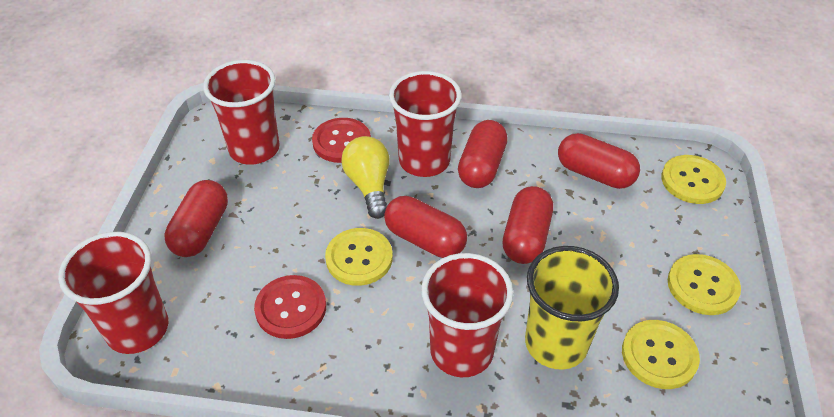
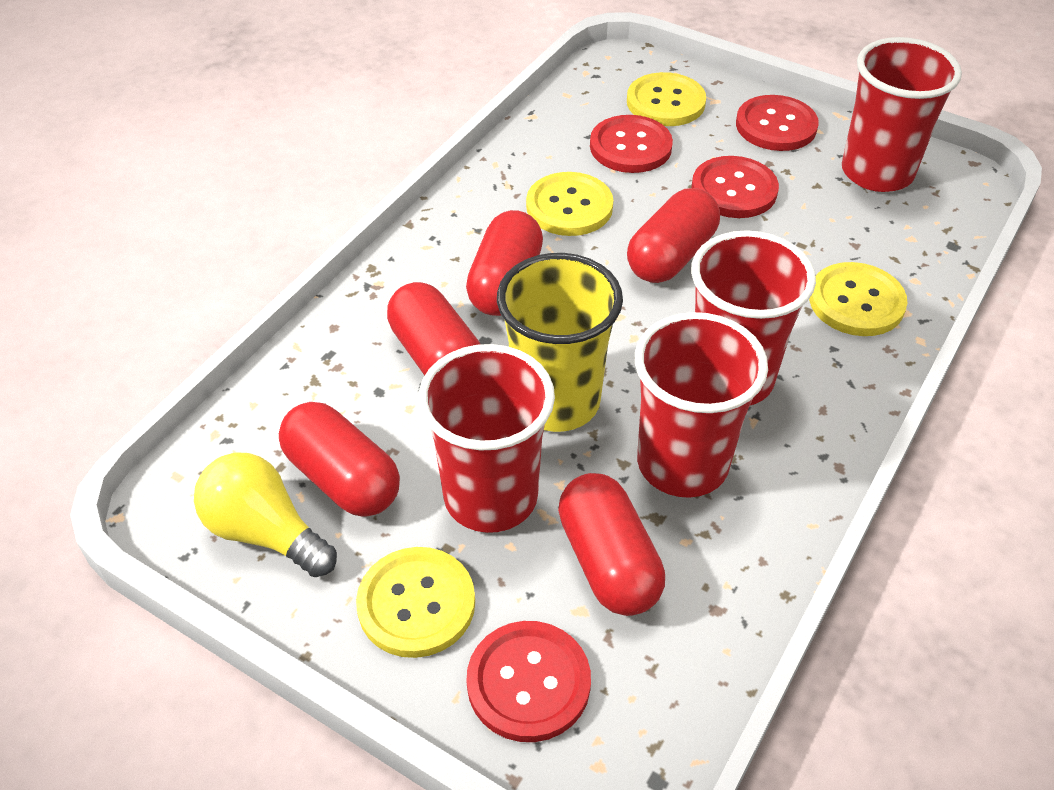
red button: [254,275,326,339] [312,118,371,163] = 2 -> [466,621,591,742] [590,115,673,173] [692,156,779,218] [736,95,819,151] = 4

